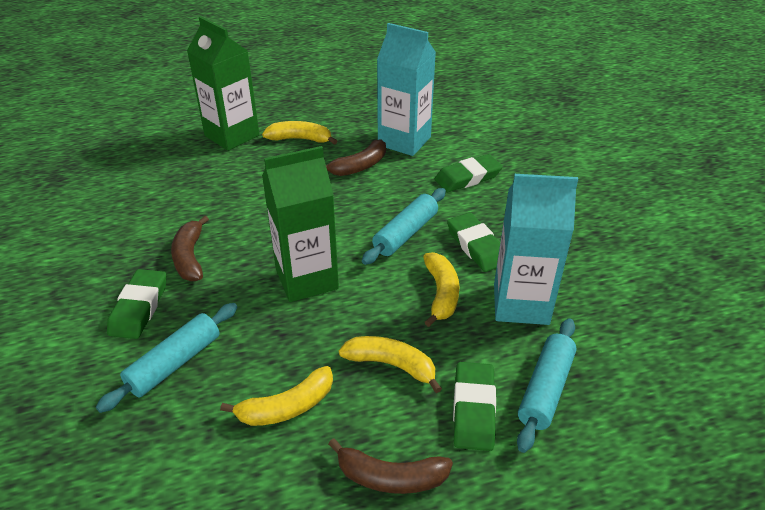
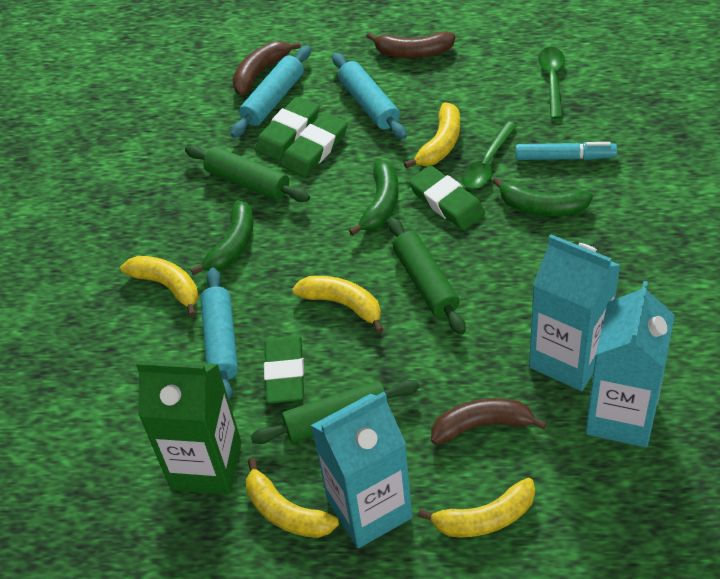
green banana: none = 0 -> [190,200,254,275] [349,161,399,236] [492,177,593,216] = 3
green carton: [187,16,260,151] [262,146,339,302] = 2 -> [136,360,241,495] = 1
green rolling pin: none = 0 -> [185,145,310,202] [250,380,419,444] [388,217,466,335] = 3
green spoon: none = 0 -> [462,121,517,189] [538,47,565,119] = 2
turquoise carton: [377,23,436,156] [494,174,578,325] = 2 -> [311,392,412,548] [529,234,621,391] [585,281,675,447] = 3
turquoise marker: none = 0 -> [515,142,617,160] = 1
yellow banana: [220,366,333,426] [262,121,337,145] [339,336,442,393] [423,252,459,327] = 4 -> [120,256,198,317] [246,458,339,538] [292,276,384,333] [404,103,460,169] [418,478,535,537] = 5

